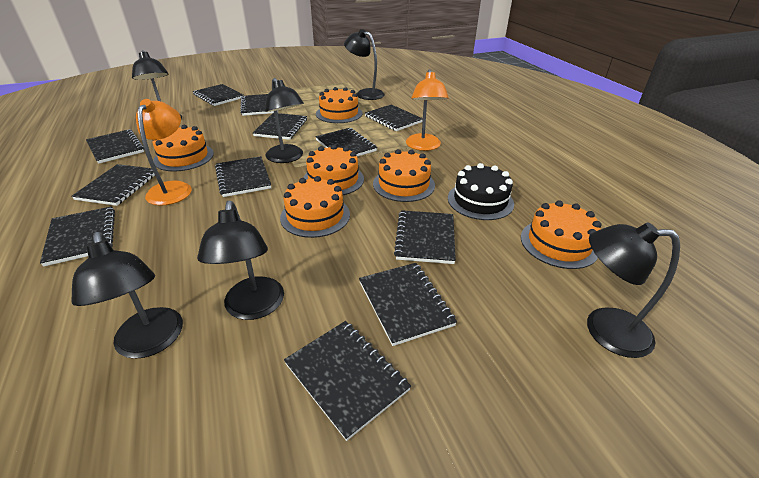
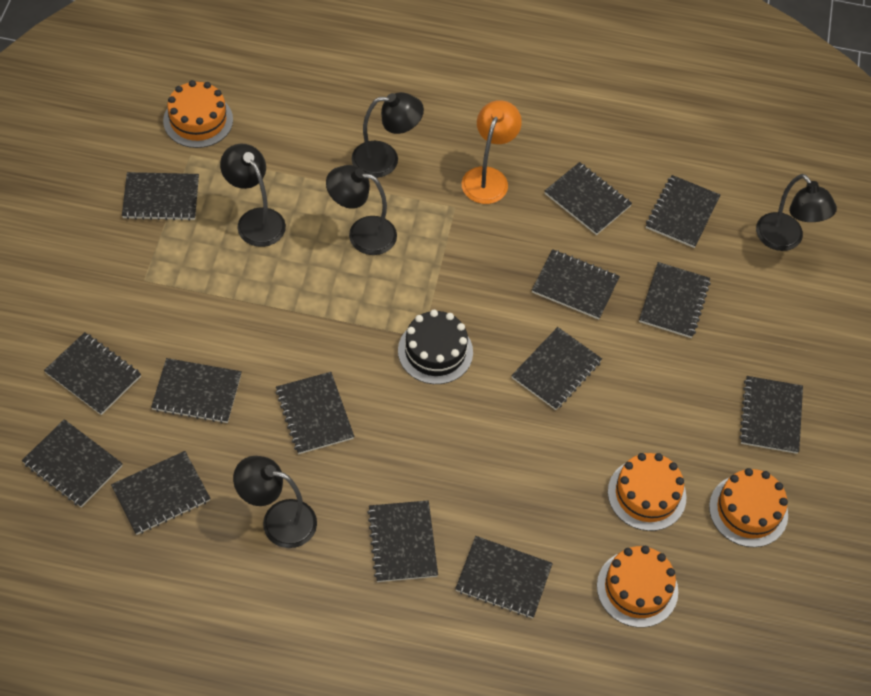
black lamp: [71,232,183,359] [132,50,182,119] [197,201,284,320] [265,78,304,163] [344,29,385,100] [587,222,680,358] = 6 -> [220,144,286,247] [233,456,317,548] [326,165,397,255] [352,92,424,178] [756,174,837,251] = 5
black notebook: [40,206,115,267] [71,164,155,206] [86,129,144,164] [193,84,244,106] [215,156,271,197] [240,94,278,116] [253,113,307,140] [284,321,411,441] [315,128,377,156] [359,263,457,346] [365,104,423,131] [394,210,456,264] = 12 -> [22,419,123,507] [44,332,141,415] [111,451,211,535] [122,172,199,221] [151,358,242,423] [275,372,354,454] [367,500,438,582] [455,536,553,618] [511,327,602,410] [532,249,620,320] [545,162,632,235] [639,262,711,338] [646,175,720,248] [739,376,803,454] = 14
orange cake: [152,125,214,171] [280,176,350,238] [303,145,364,195] [316,87,363,123] [373,149,435,202] [521,200,601,269] = 6 -> [163,80,233,148] [597,546,678,628] [608,453,686,531] [709,468,788,547] = 4
orange lamp: [136,99,192,206] [406,69,449,151] = 2 -> [462,100,522,204] = 1

